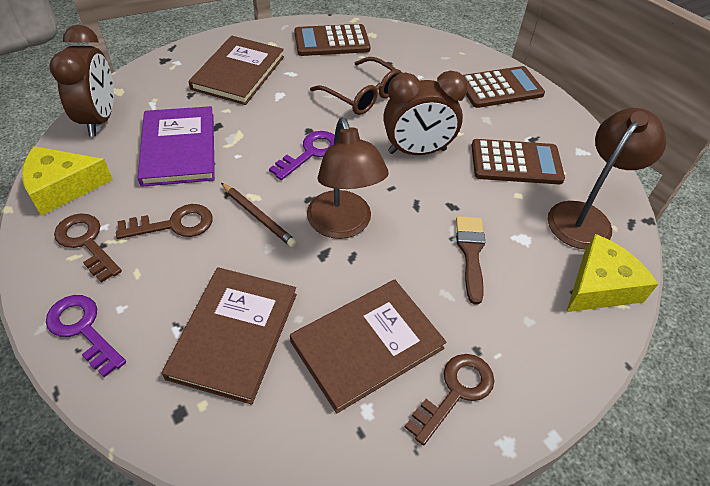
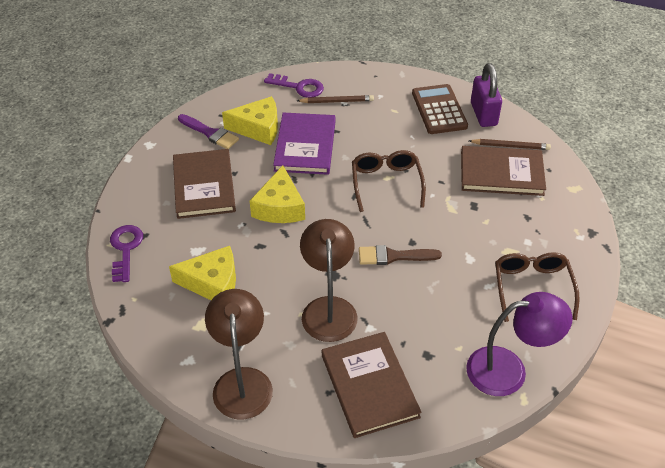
brown calculator: [294,24,370,56] [463,66,545,108] [471,139,565,184] = 3 -> [412,84,468,134] = 1
brown clock: [49,25,114,136] [383,71,468,155] = 2 -> none = 0
brown glasses: [310,57,402,115] = 1 -> [352,150,426,212] [495,252,579,322] = 2
brown key: [54,213,122,283] [116,204,213,239] [405,354,494,445] = 3 -> none = 0
brown pencil: [221,183,297,247] = 1 -> [297,95,374,103] [469,139,551,150] = 2
purple brush: none = 0 -> [178,114,239,149] = 1
purple lamp: none = 0 -> [466,292,573,396] = 1
purple padlock: none = 0 -> [471,63,502,127] = 1
yellow cheese: [22,146,113,216] [567,234,658,312] = 2 -> [169,246,236,300] [222,96,278,145] [250,165,305,223] = 3

